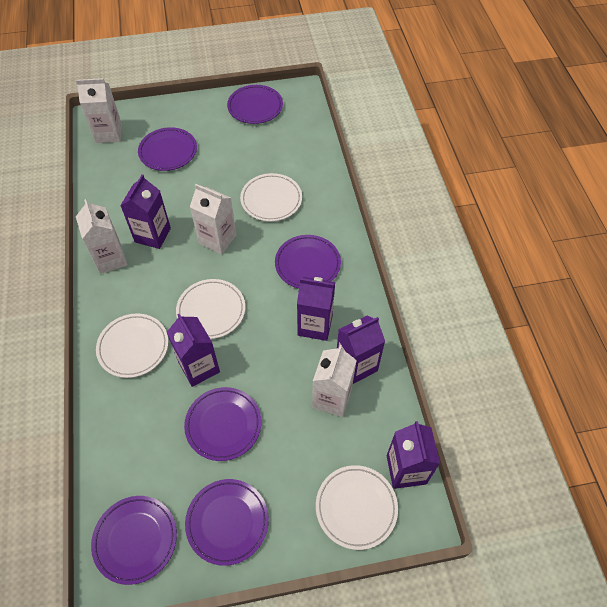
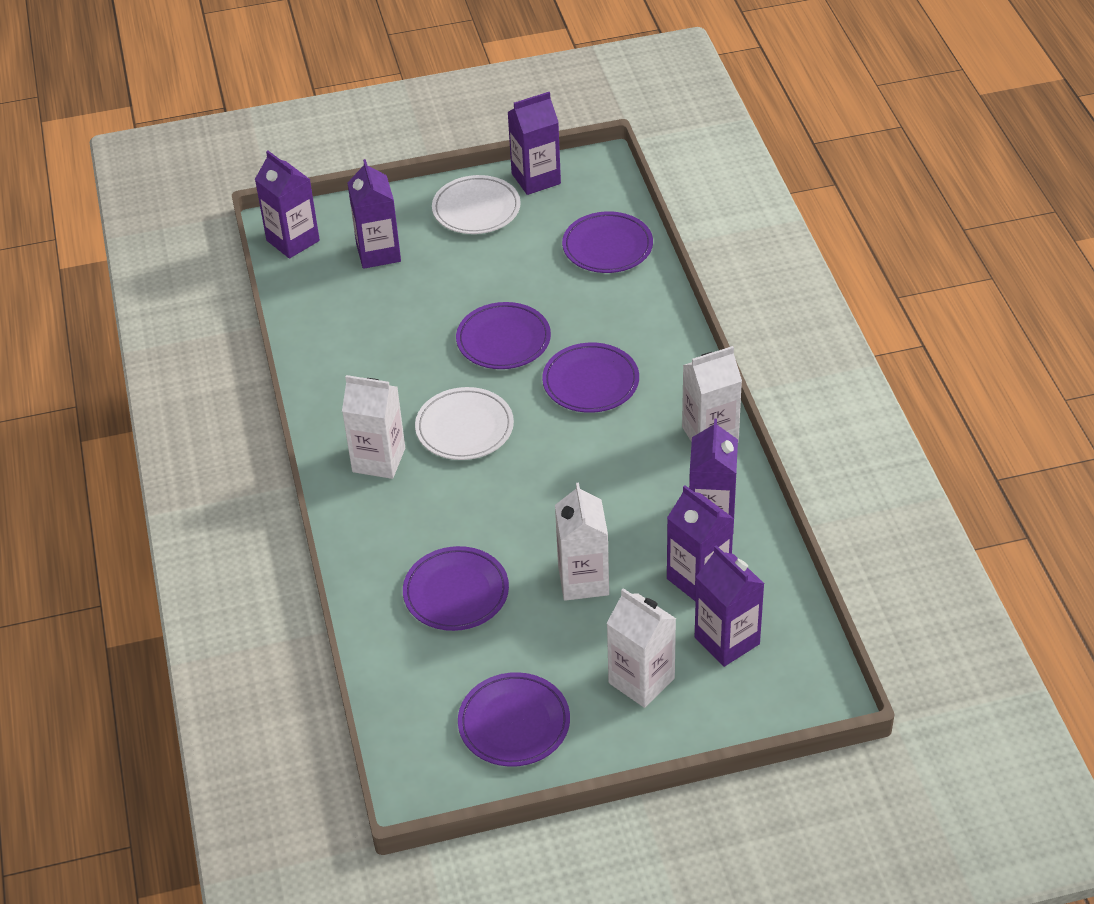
purple carton: [120,174,171,249] [167,314,220,387] [297,277,335,341] [337,315,385,384] [387,421,440,489] = 5 -> [255,151,320,259] [347,159,401,269] [508,92,561,195] [667,485,734,602] [689,419,738,531] [695,545,764,667] = 6
purple plate: [91,496,177,585] [138,127,197,171] [184,387,261,461] [185,479,269,566] [227,85,283,124] [275,235,341,289] = 6 -> [403,546,509,631] [456,302,551,369] [458,672,570,767] [542,343,639,413] [562,211,653,273] = 5
white plate: [96,314,168,378] [176,279,245,339] [240,173,302,222] [316,465,398,550] = 4 -> [415,387,514,460] [432,175,521,234] = 2

